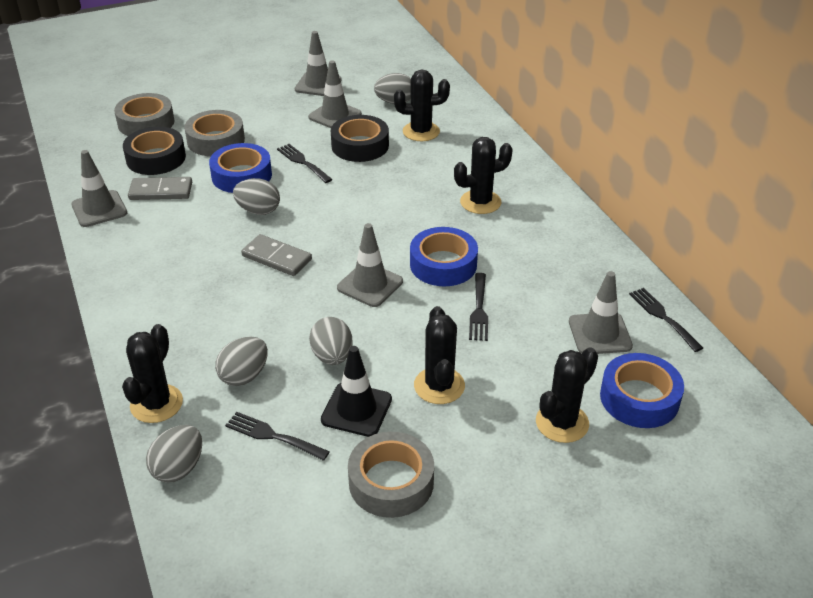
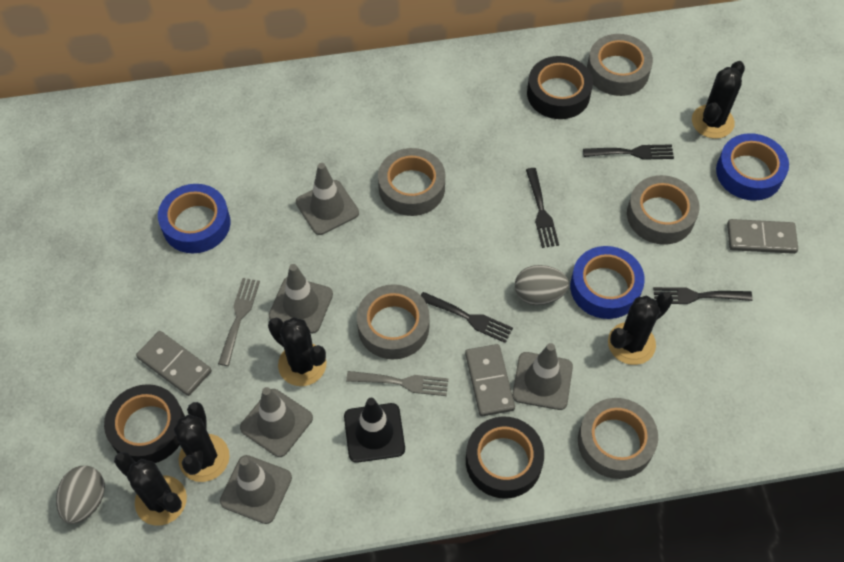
black tape: [123,127,186,175] [331,115,389,162] = 2 -> [104,384,185,463] [466,416,544,499] [527,56,593,119] = 3
grey domino: [128,177,192,200] [241,234,312,276] = 2 -> [136,331,212,396] [465,344,515,417] [727,219,798,254] = 3
grey egg: [146,425,202,483] [215,336,268,386] [233,178,280,215] [309,317,352,365] [374,73,411,104] = 5 -> [56,466,105,524] [515,265,569,305] = 2
grey fork: none = 0 -> [218,278,260,366] [346,371,448,396] = 2
grey tape: [114,93,174,136] [184,110,245,156] [348,432,434,518] = 3 -> [357,284,430,359] [378,148,445,216] [578,398,658,479] [587,34,653,96] [627,175,699,245] = 5

